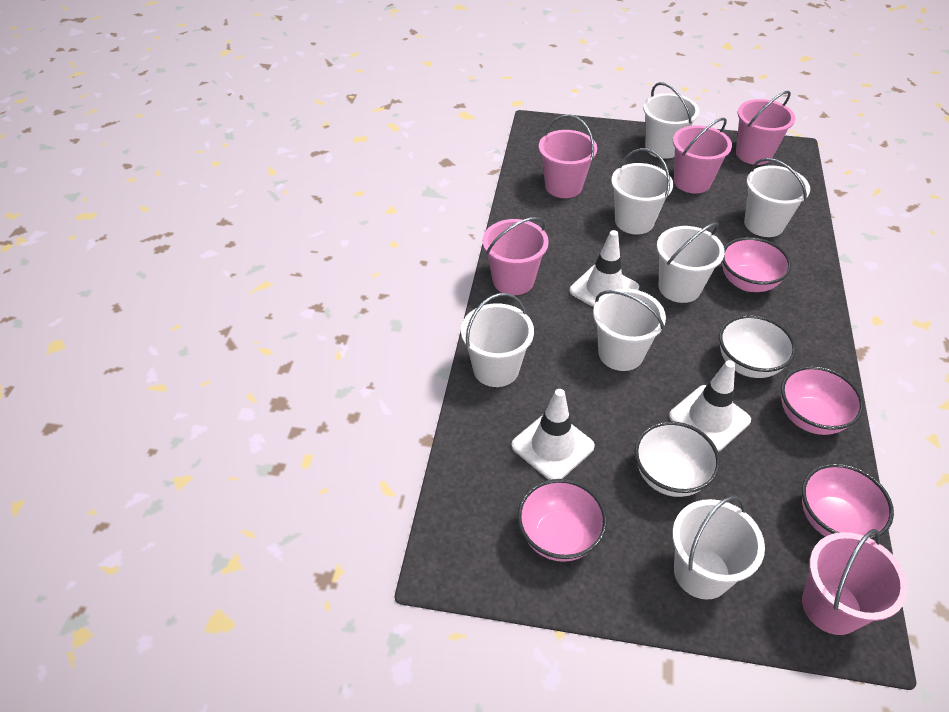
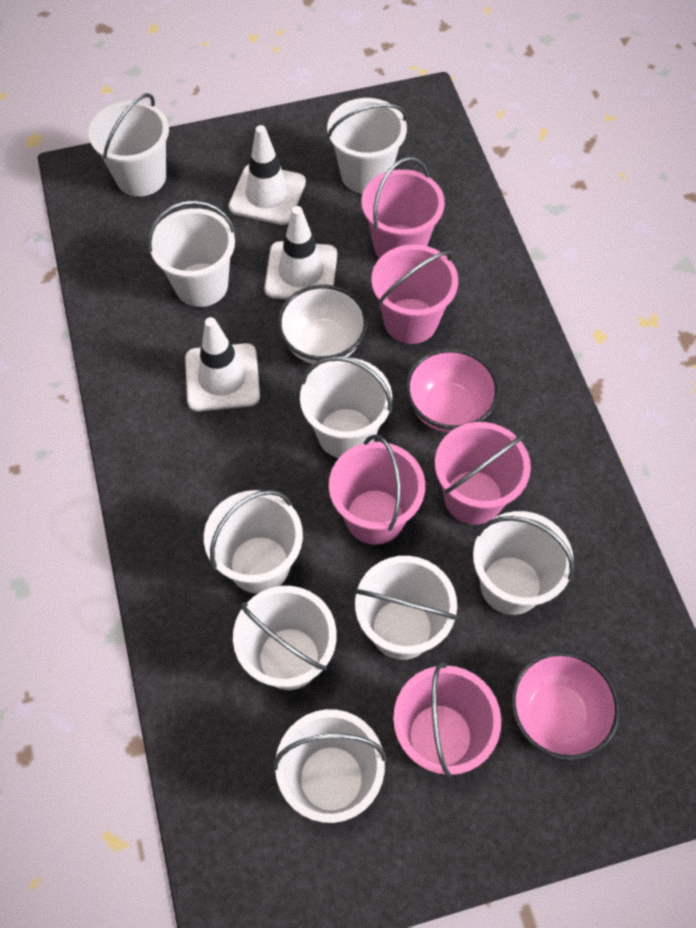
pink bowl: [517,479,607,562] [722,237,791,292] [781,366,864,435] [802,463,894,539] = 4 -> [406,348,499,433] [511,651,620,760] = 2
white bowl: [634,421,720,497] [719,315,796,378] = 2 -> [277,285,368,365] = 1
white bucket: [461,293,534,387] [593,288,666,371] [611,148,673,234] [643,82,700,159] [657,222,725,303] [672,496,765,600] [744,158,810,237] = 7 -> [89,93,169,197] [148,200,236,307] [204,490,303,594] [233,586,337,690] [273,709,387,823] [300,356,392,458] [327,98,407,194] [355,556,458,660] [473,511,574,615] = 9

